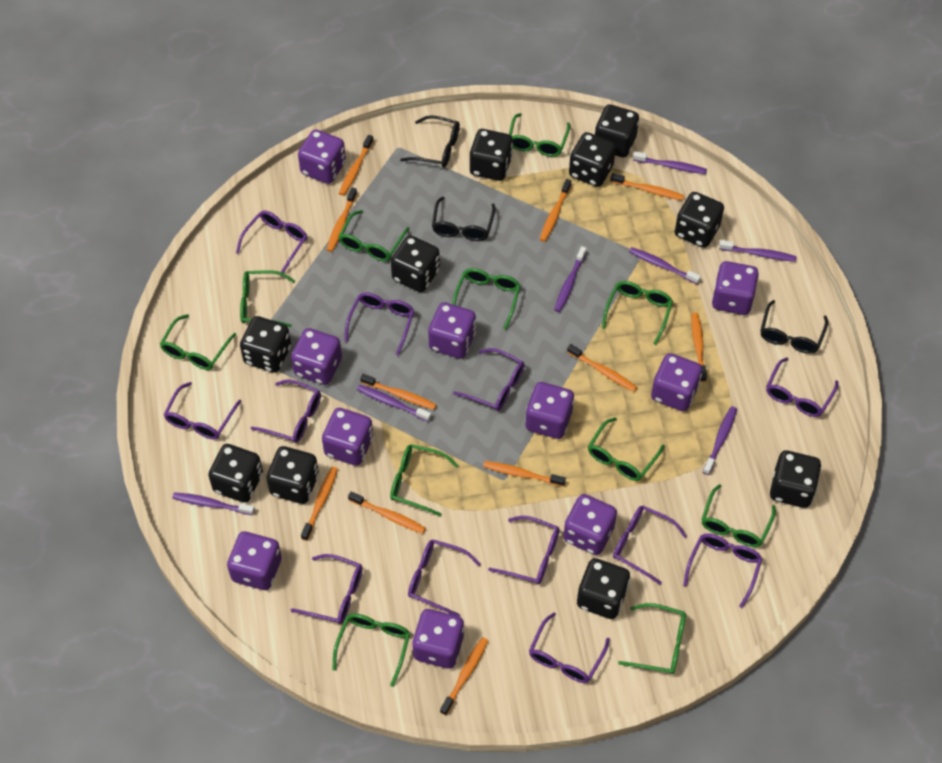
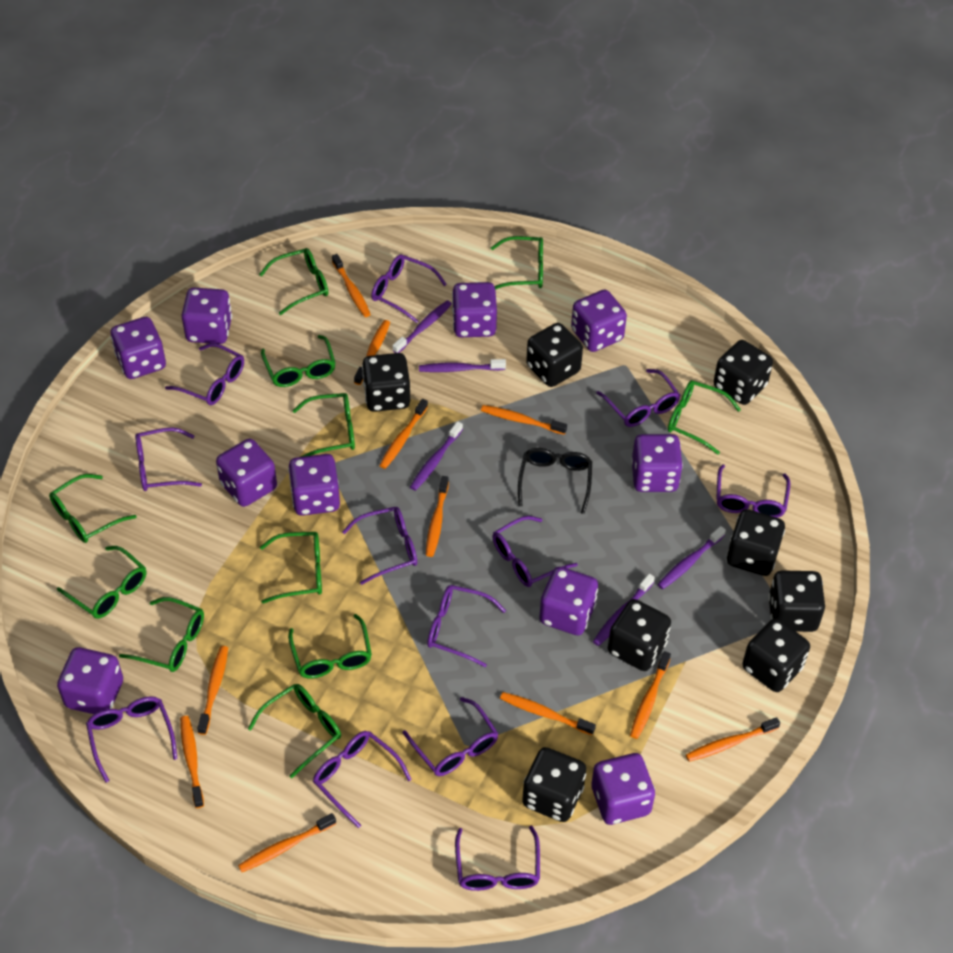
black dice: [208,444,263,503] [240,316,291,373] [266,446,319,504] [391,235,440,292] [470,129,513,181] [569,132,616,187] [577,558,630,619] [595,104,639,157] [675,192,724,248] [770,450,821,508] = 10 -> [362,353,410,412] [522,747,586,822] [526,323,583,387] [608,599,671,671] [713,340,773,405] [727,509,785,576] [742,619,810,692] [768,570,825,632] = 8
black glasses: [400,115,460,168] [432,197,496,241] [760,300,828,354] = 3 -> [518,448,592,514] = 1
purple toothbrush: [172,492,255,515] [357,385,431,422] [554,246,587,312] [629,247,701,284] [633,151,707,174] [703,406,737,475] [719,240,796,262] = 7 -> [392,300,452,353] [410,421,463,491] [419,359,506,372] [593,574,655,646] [657,526,726,589] = 5

